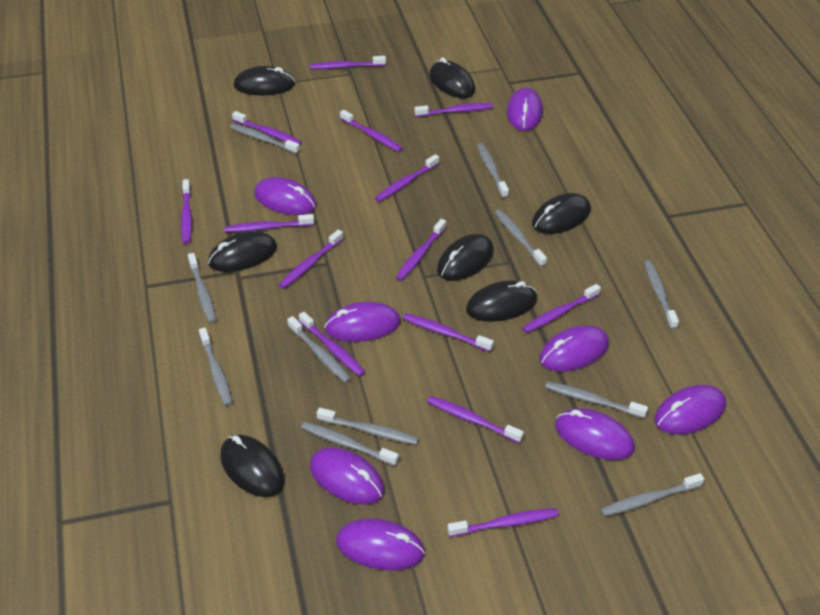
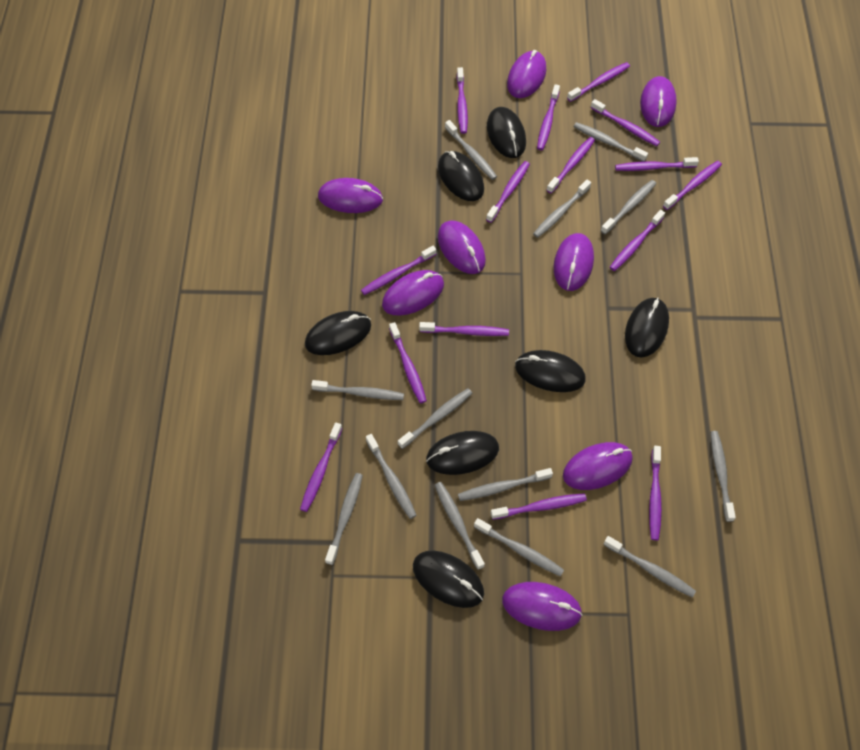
grey toothbrush: [188,253,216,323] [199,327,233,406] [230,124,300,154] [287,316,351,383] [301,422,399,466] [317,408,419,445] [477,143,509,198] [495,209,547,267] [545,381,648,418] [600,473,704,516] [644,260,679,329] = 11 -> [311,380,404,400] [325,473,363,565] [366,434,417,519] [398,388,472,449] [435,482,485,570] [445,120,497,180] [458,468,553,501] [474,518,564,577] [533,180,591,238] [574,122,648,162] [601,180,656,234] [603,536,696,598] [710,431,736,522] = 13
purple toothbrush: [181,179,192,244] [224,214,314,233] [232,111,302,145] [279,229,343,289] [299,312,365,376] [310,56,386,69] [340,110,403,152] [375,154,439,202] [396,219,446,281] [403,313,494,352] [414,103,493,117] [427,396,524,443] [447,508,559,537] [522,284,601,333] = 14 -> [300,422,342,512] [361,246,437,295] [389,322,427,403] [419,322,509,336] [457,67,468,134] [486,161,530,223] [491,493,587,520] [537,84,560,150] [547,137,595,194] [567,62,630,102] [591,99,660,146] [610,210,665,271] [615,157,699,171] [649,446,662,540] [663,161,722,210] = 15

